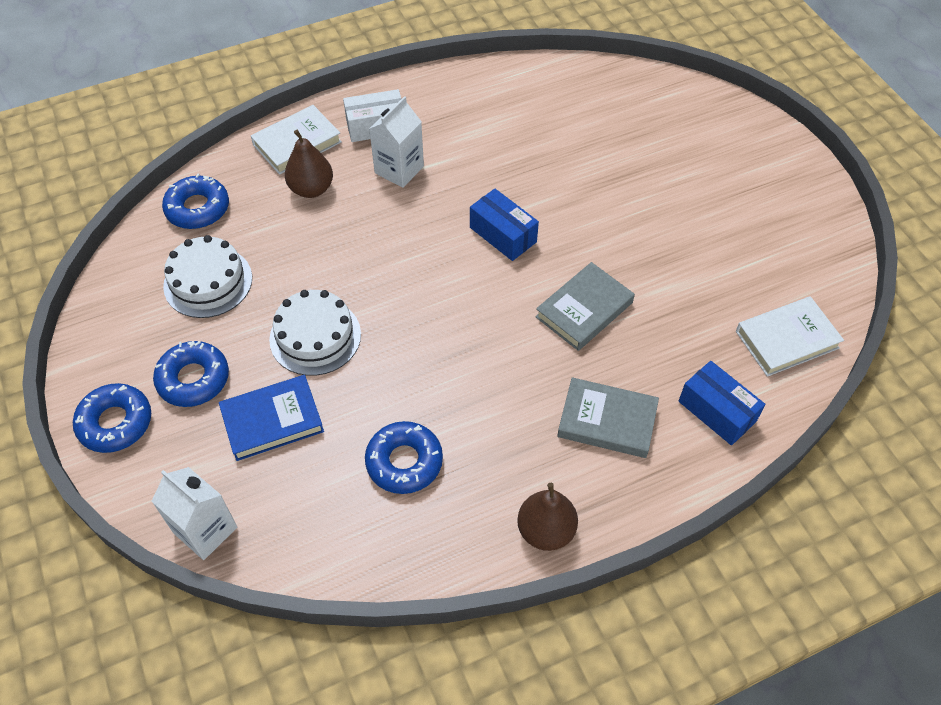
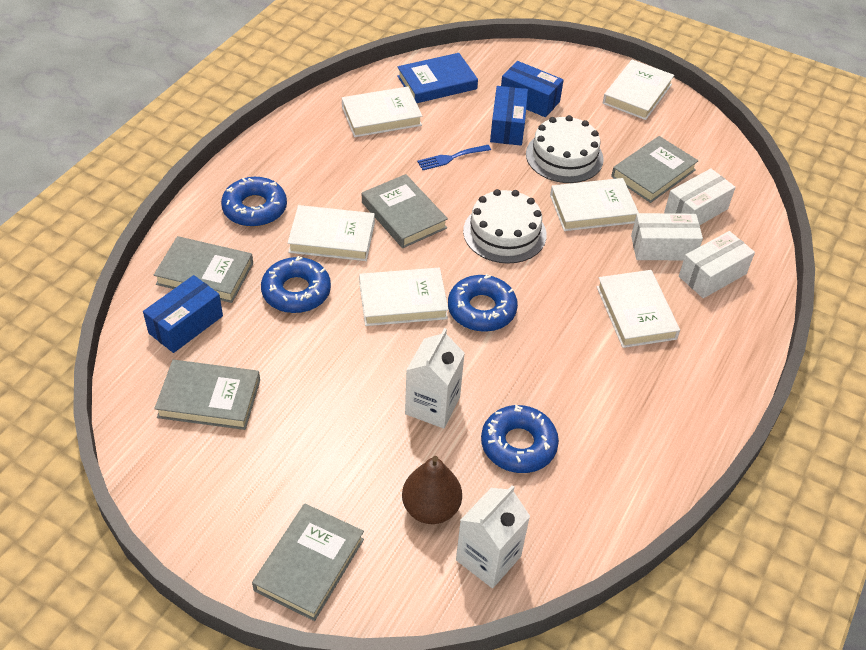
blue box: [470,189,539,261] [679,361,765,445] = 2 -> [143,275,223,353] [490,86,528,146] [501,61,564,117] = 3
blue fork: none = 0 -> [417,145,491,170] = 1
brown pear: [285,130,333,198] [517,483,578,551] = 2 -> [402,456,462,524] = 1
grey book: [535,262,635,351] [557,377,659,458] = 2 -> [154,236,253,303] [154,360,260,430] [252,504,364,621] [362,174,448,248] [611,136,698,203] = 5
white book: [251,105,342,175] [736,296,844,377] = 2 -> [288,205,375,261] [342,87,422,137] [359,268,449,326] [550,178,639,231] [596,270,680,348] [603,60,674,120] = 6
white box: [343,89,402,142] = 1 -> [631,213,703,260] [664,168,736,225] [679,231,755,298] = 3

